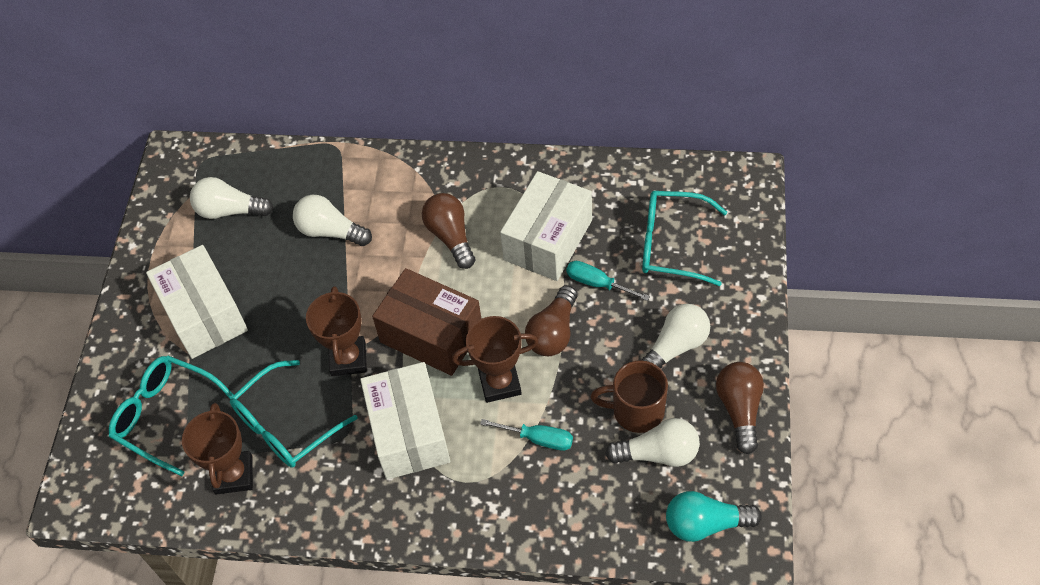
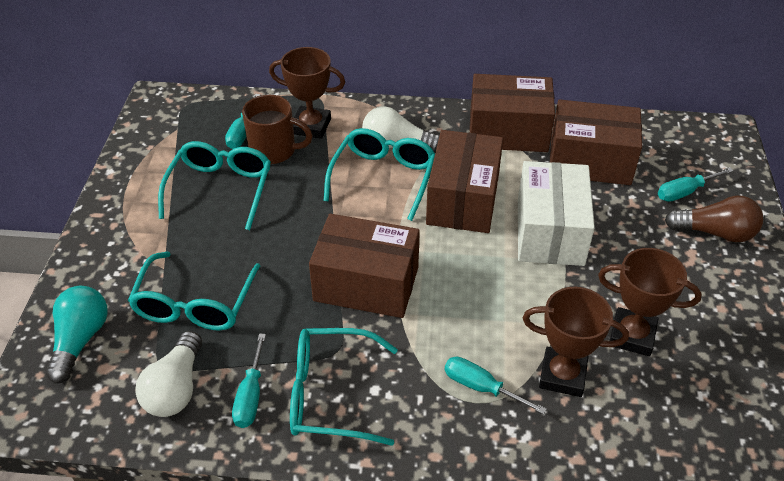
brown box: [372,268,482,376] = 1 -> [309,214,420,318] [426,130,503,233] [469,74,555,152] [550,99,642,185] = 4
brown light bulb: [422,193,475,269] [525,285,577,356] [716,362,764,454] = 3 -> [665,196,763,242] = 1
turquoise glasses: [109,356,233,476] [230,360,358,468] [642,191,727,286] = 3 -> [128,252,260,331] [158,141,271,230] [290,328,398,446] [324,128,435,221] = 4
turquoise screwdriver: [480,419,573,451] [566,261,650,301] = 2 -> [225,94,261,149] [232,333,266,428] [445,357,547,415] [658,167,734,202] = 4
white box: [146,245,248,359] [360,362,450,480] [500,171,592,281] = 3 -> [518,161,595,266] = 1
white light bulb: [190,177,273,219] [293,195,372,246] [605,418,700,467] [641,304,710,368] = 4 -> [135,331,202,417] [362,107,440,153] = 2

